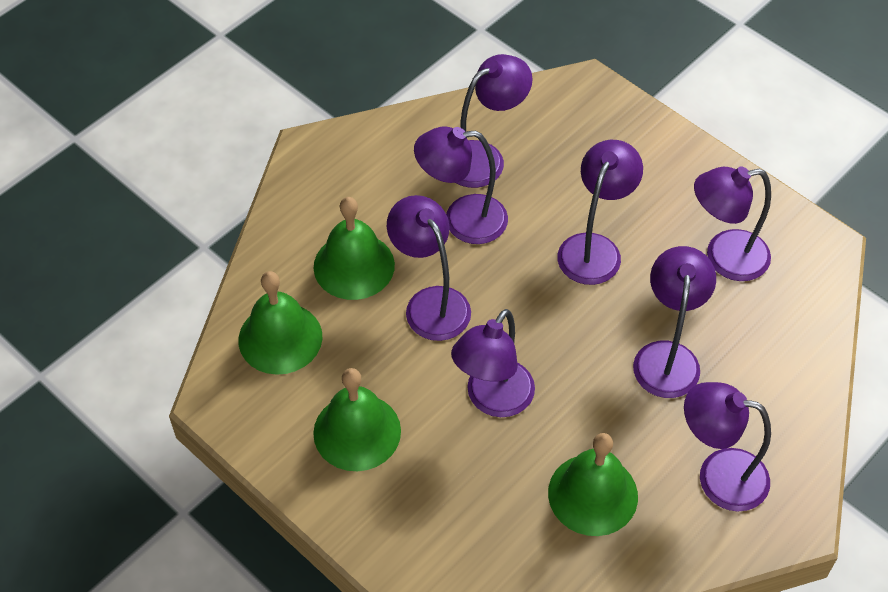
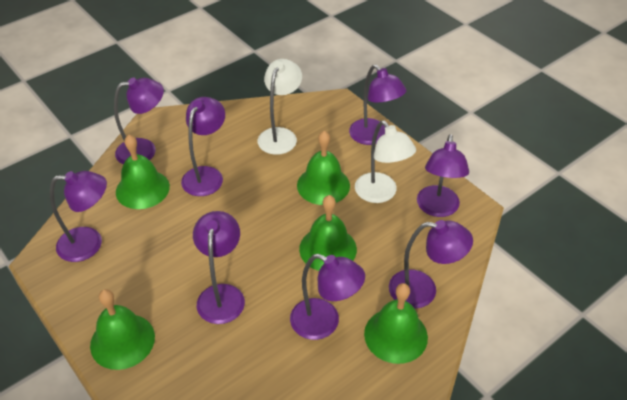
green bell: [239,271,322,375] [313,368,401,471] [314,197,395,300] [548,433,638,536] = 4 -> [90,289,155,370] [116,135,170,209] [297,131,350,205] [299,195,357,271] [364,283,428,364] = 5
white lamp: none = 0 -> [258,59,302,155] [355,121,416,203] = 2

